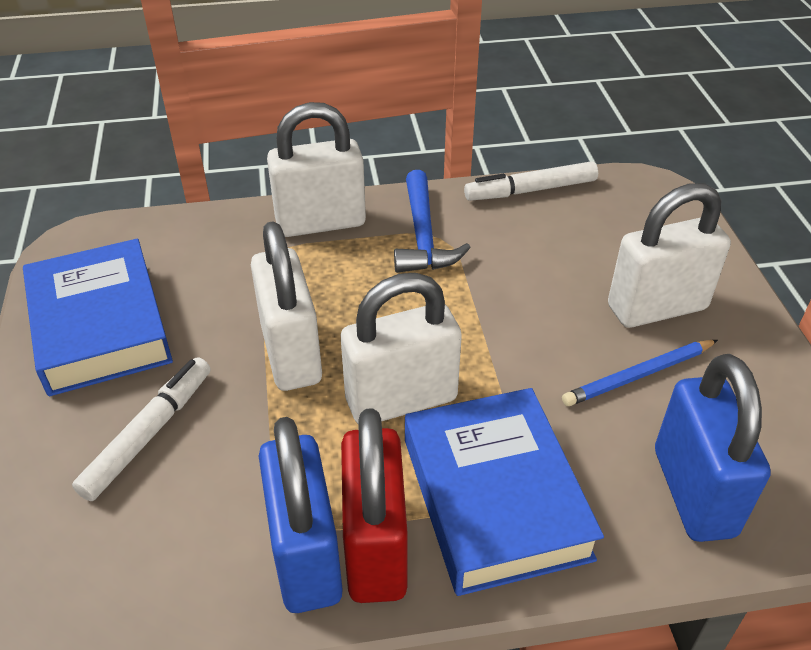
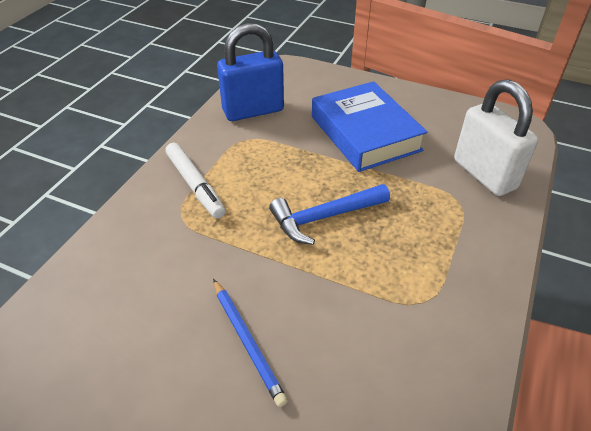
blue book: [23,239,173,396] [405,388,604,596] = 2 -> [312,81,427,172] = 1
blue padlock: [259,417,343,613] [655,354,771,542] = 2 -> [217,23,284,121] = 1
red padlock: [341,408,408,603] = 1 -> none = 0
white marker: [72,357,211,501] [464,161,598,201] = 2 -> [165,143,226,219] = 1
white padlock: [251,221,322,391] [267,102,366,237] [341,273,462,424] [608,183,731,328] = 4 -> [454,79,538,196] = 1

